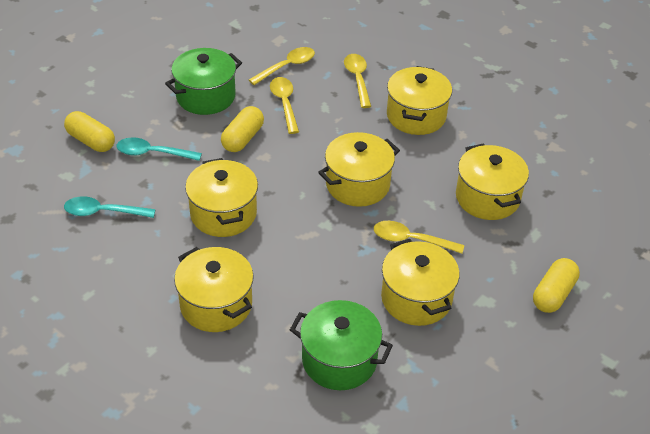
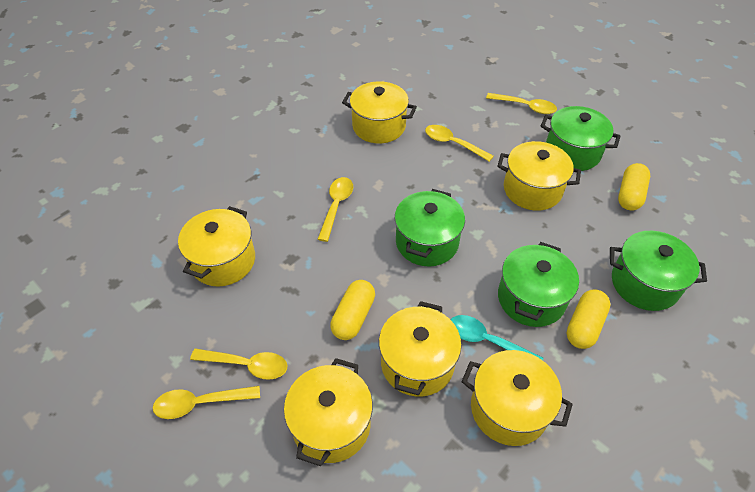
green pot: [165,48,242,115] [290,300,393,390] = 2 -> [395,189,465,266] [498,242,579,327] [541,106,621,171] [610,231,707,311] = 4
turquoise spoon: [64,196,156,218] [116,137,202,161] = 2 -> [451,315,543,360] = 1
yellow spoon: [249,47,315,85] [270,77,299,134] [344,54,371,108] [374,221,464,254] = 4 -> [153,386,260,419] [190,348,287,380] [318,177,353,242] [425,125,494,162] [486,93,557,114] = 5

